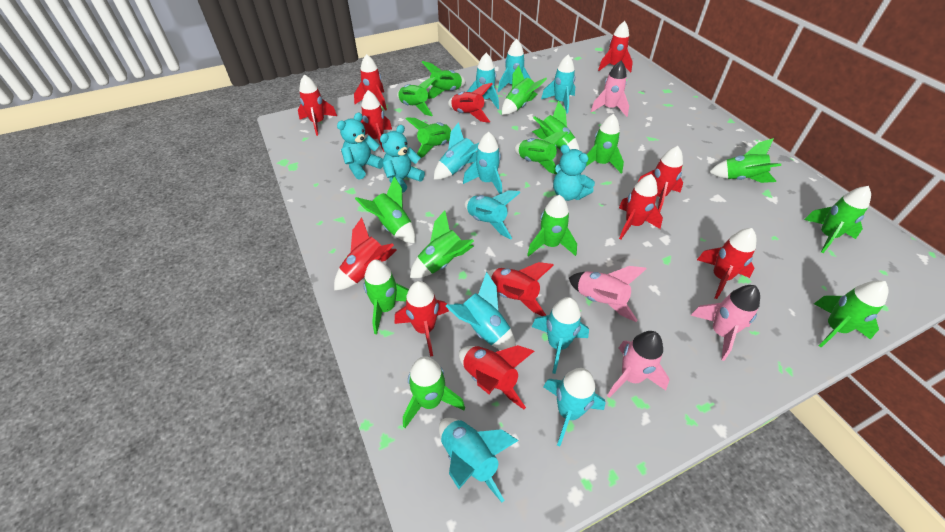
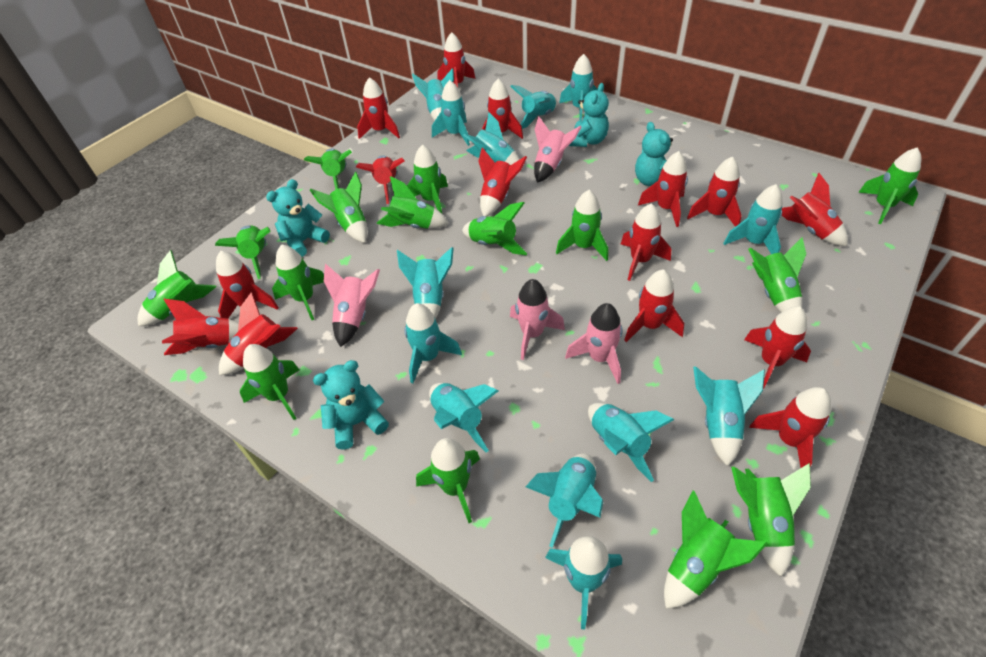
red rocket: [298,74,337,136] [334,217,397,290] [354,54,387,111] [360,90,392,152] [395,281,449,357] [448,83,493,123] [459,345,534,409] [487,262,554,316] [598,21,633,72] [619,174,663,240] [637,146,683,212] [697,228,756,299] = 12 -> [162,298,239,355] [216,251,279,319] [219,292,298,375] [356,156,404,204] [357,77,400,139] [437,32,475,88] [478,147,527,217] [481,78,523,139] [621,203,671,281] [624,269,684,342] [638,151,688,227] [687,156,742,227] [744,306,811,389] [749,387,831,468] [782,173,848,246] = 15
turquoise rocket: [434,122,480,180] [439,418,519,502] [446,272,516,350] [463,132,502,194] [464,190,521,240] [467,53,499,109] [498,39,531,92] [532,297,589,374] [541,55,575,114] [543,368,606,447] = 10 -> [397,247,454,319] [404,303,462,383] [412,68,454,121] [429,383,498,452] [432,80,470,146] [463,112,523,170] [510,85,558,129] [526,453,603,548] [545,536,622,629] [559,54,598,121] [588,403,674,482] [693,366,765,467] [723,184,783,254] = 13
turquoise teddy bear: [337,113,383,180] [380,125,425,193] [553,144,595,201] = 3 -> [266,179,330,257] [313,360,389,450] [569,83,609,147] [635,122,673,186] = 4

